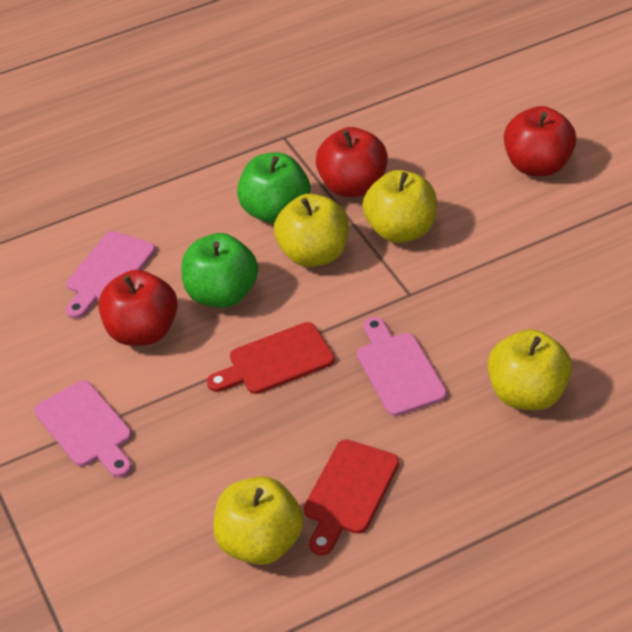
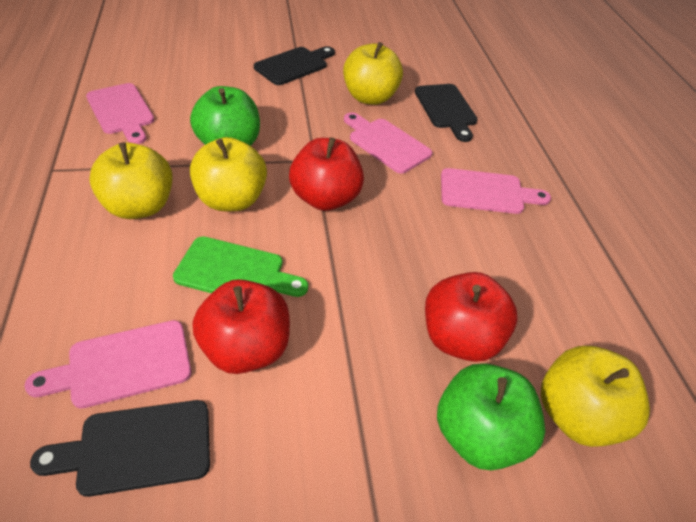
black cutting board: none = 0 -> [30,400,210,497] [254,46,335,85] [415,84,478,142] = 3
green cutting board: none = 0 -> [173,236,308,297] = 1
pink cutting board: [34,380,132,477] [66,231,155,319] [357,317,447,416] = 3 -> [24,320,191,409] [86,83,154,144] [344,112,432,174] [441,168,551,214] = 4
red cutting board: [207,322,335,394] [304,440,399,556] = 2 -> none = 0

